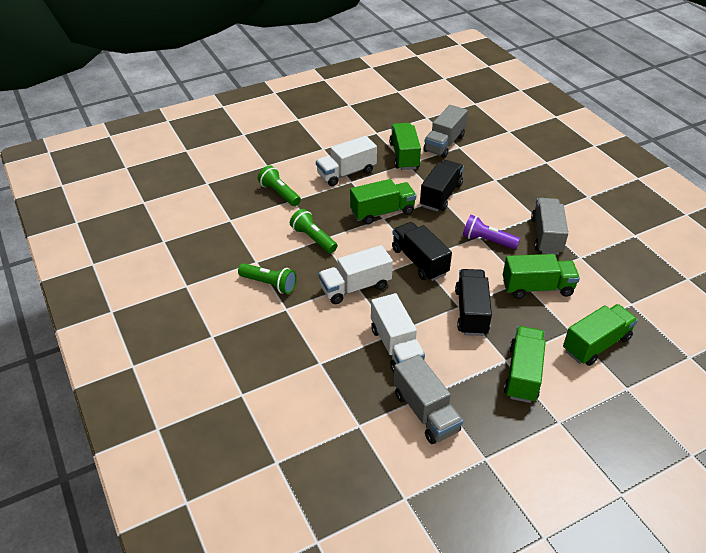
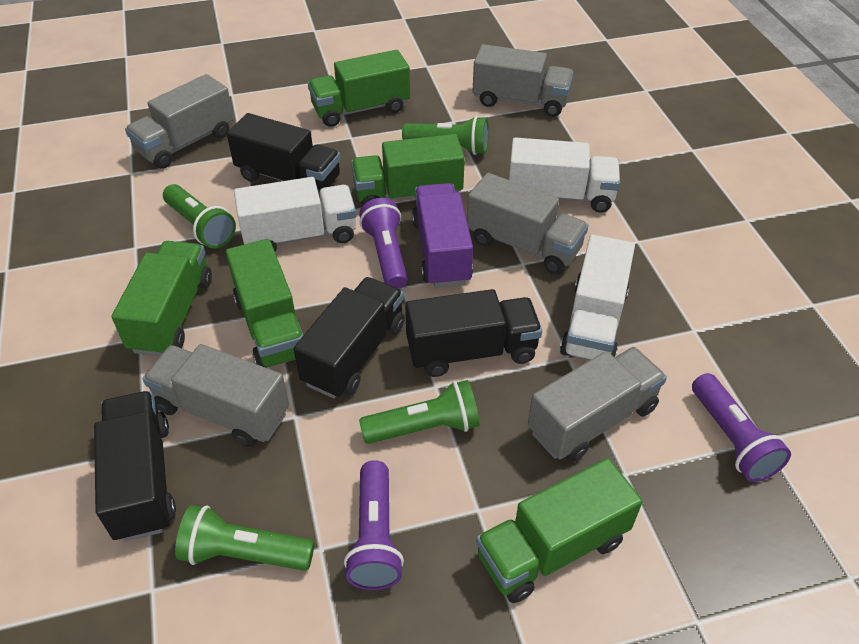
black truck: [392,222,452,281] [420,160,464,211] [455,269,492,336] = 3 -> [94,391,176,542] [227,113,341,198] [294,277,405,399] [405,289,542,377] = 4
green flashlight: [238,263,297,294] [258,165,301,206] [290,209,337,253] = 3 -> [163,184,236,248] [175,505,314,571] [359,380,480,444] [402,116,489,155] = 4
grey truck: [393,354,463,444] [423,105,468,158] [531,198,568,255] = 3 -> [125,74,234,169] [142,344,289,447] [467,173,589,274] [473,44,574,117] [528,347,667,462] = 5
purple flashlight: [463,215,520,250] = 1 -> [344,460,404,590] [359,198,408,289] [692,373,791,482] = 3
purple truck: none = 0 -> [412,183,473,287] = 1

